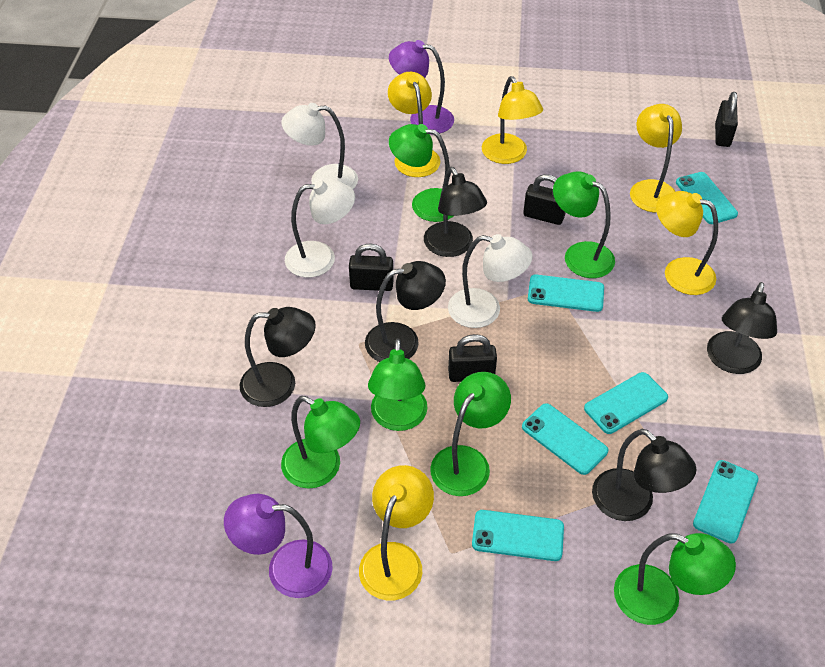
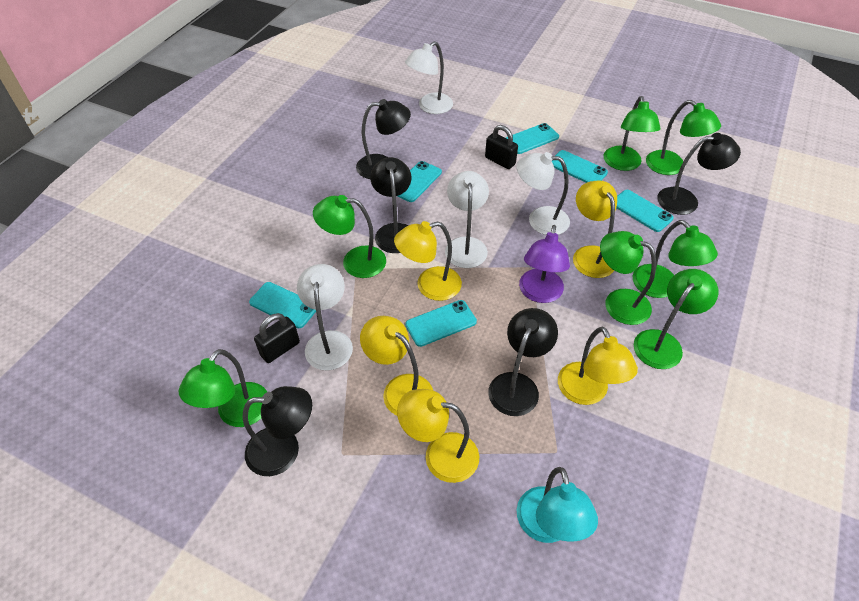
black padlock: [349,243,394,291] [448,334,497,382] [523,174,566,225] [715,92,738,147] = 4 -> [254,313,300,363] [485,125,518,169] = 2
green lamp: [281,396,360,489] [368,338,428,431] [389,124,453,222] [430,372,511,496] [553,172,615,278] [614,533,736,625] = 6 -> [179,349,267,427] [313,195,386,278] [600,231,656,325] [604,96,660,171] [633,220,718,298] [634,269,718,369] [646,100,721,175] = 7
purple lamp: [224,494,333,598] [389,40,454,134] = 2 -> [519,225,570,303] = 1
turquoise lamp: none = 0 -> [517,467,598,543] = 1
white lamp: [281,103,358,189] [285,179,355,278] [448,234,533,328] = 3 -> [297,264,353,370] [405,41,453,114] [445,171,489,268] [516,152,570,235] = 4

